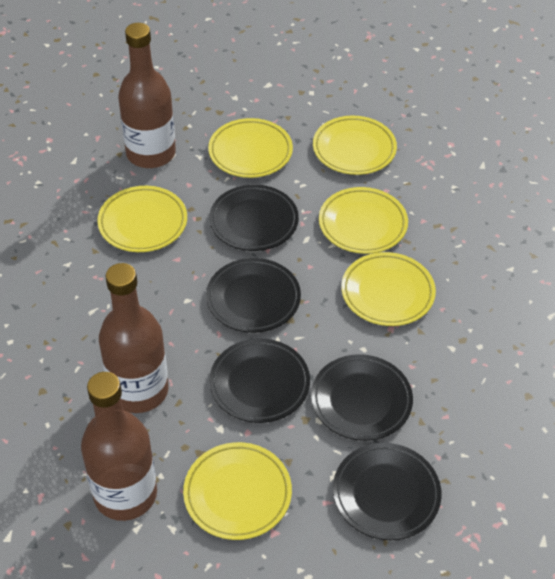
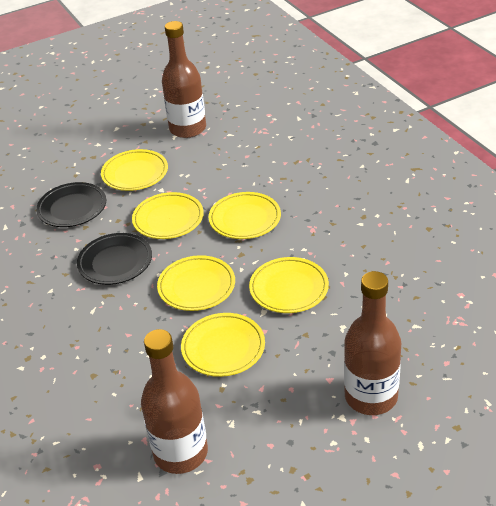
black plate: [206,258,301,333] [209,185,299,251] [209,338,310,423] [311,354,413,441] [333,443,442,540] = 5 -> [36,182,106,227] [77,233,152,285] = 2

